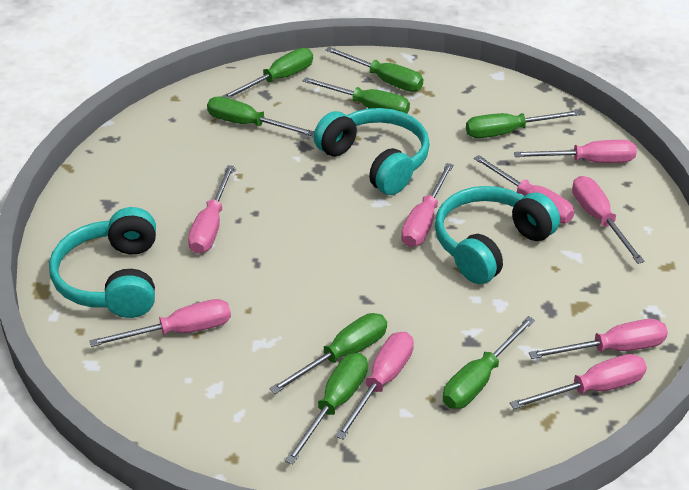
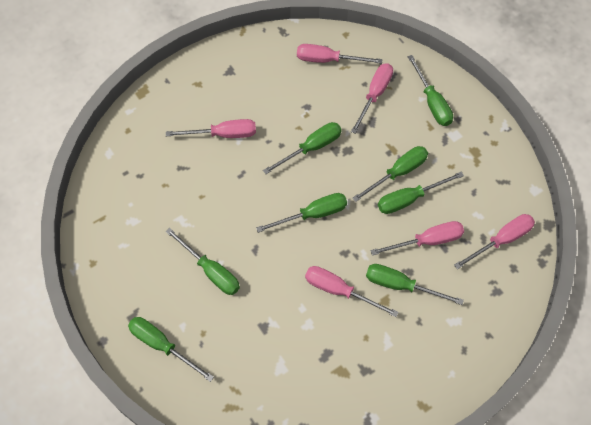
pink screwdriver: [89,299,231,347] [188,165,235,254] [335,332,414,440] [401,163,453,247] [474,155,574,223] [510,354,647,409] [514,140,637,163] [529,319,668,359] [572,176,645,264] = 9 -> [166,119,256,138] [297,44,383,64] [305,266,399,317] [351,63,393,134] [370,221,464,256] [454,214,535,269] = 6
turquoise headphones: [49,207,156,318] [313,108,430,195] [435,186,560,284] = 3 -> none = 0

